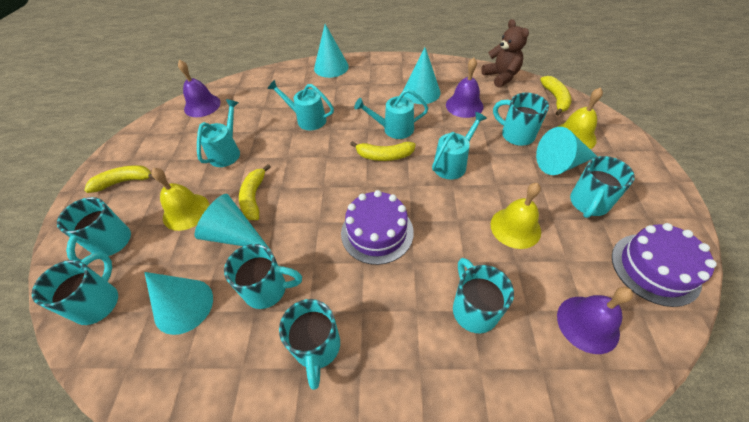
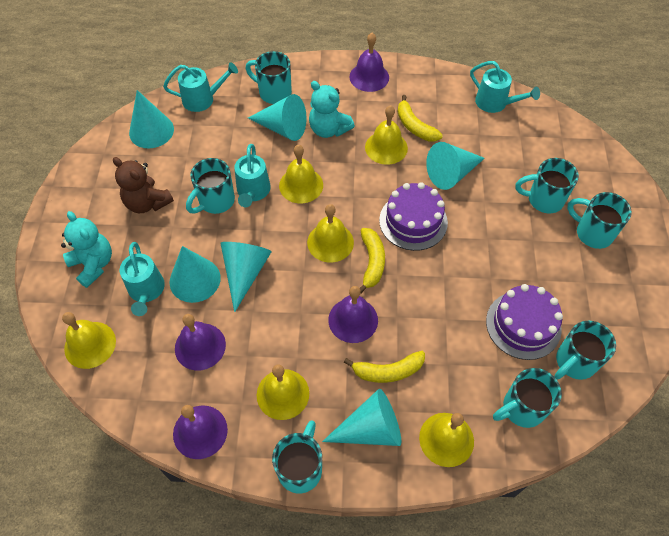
purple bell: [178,60,221,117] [446,58,484,118] [557,287,633,354] = 3 -> [173,405,228,459] [175,314,226,371] [328,286,378,343] [349,33,389,92] = 4
turquoise cone: [144,272,213,335] [195,194,270,249] [314,24,349,78] [403,48,441,104] [536,127,597,175] = 5 -> [129,90,174,148] [170,246,221,303] [220,242,271,312] [248,94,307,141] [322,389,401,446] [426,142,485,190] = 6
turquoise teddy bear: none = 0 -> [61,211,112,288] [309,81,355,138] = 2
yellow banana: [84,165,154,193] [239,164,271,220] [350,141,416,161] [540,76,571,115] = 4 -> [344,351,425,383] [360,228,385,294] [398,95,443,142] = 3
yellow bell: [151,168,209,231] [491,183,541,249] [557,87,603,149] = 3 -> [62,312,116,369] [257,364,309,420] [279,145,323,203] [307,204,354,263] [365,105,408,165] [419,413,474,467] = 6

